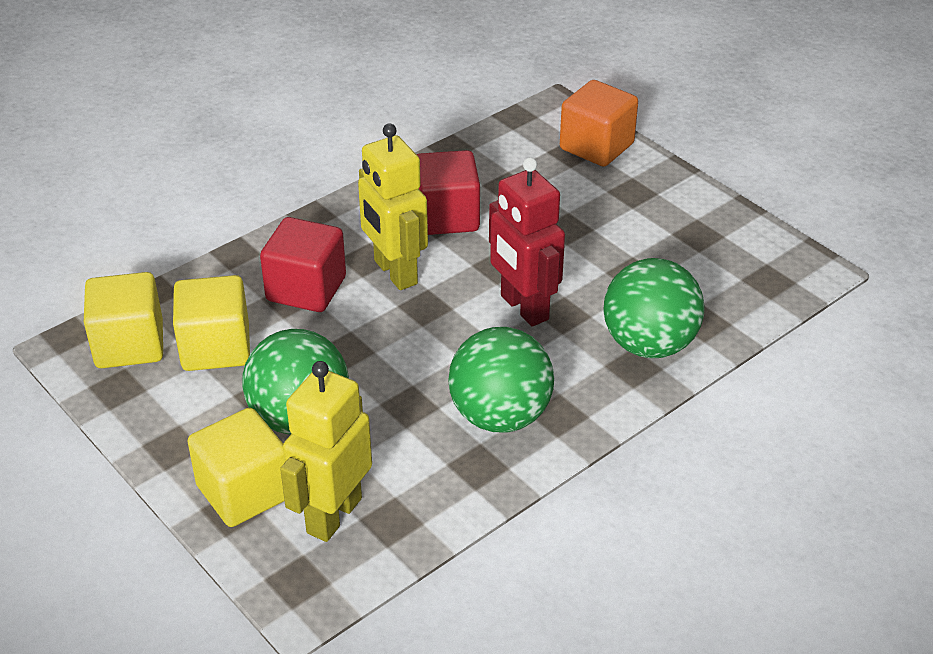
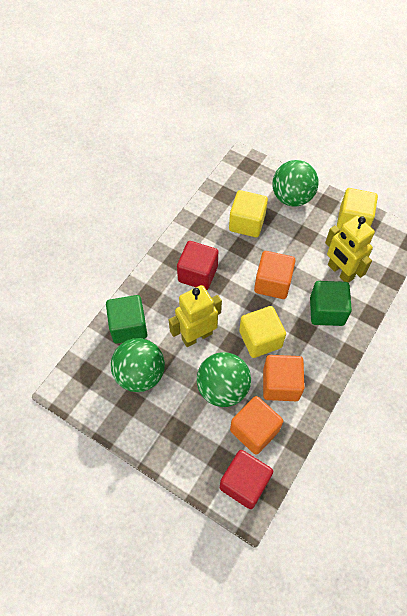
green cube: none = 0 -> [106,295,148,344] [310,281,352,326] = 2
orange cube: [560,80,638,167] = 1 -> [230,396,283,455] [254,251,296,299] [263,355,304,401] = 3
red robot: [489,157,565,327] = 1 -> none = 0

